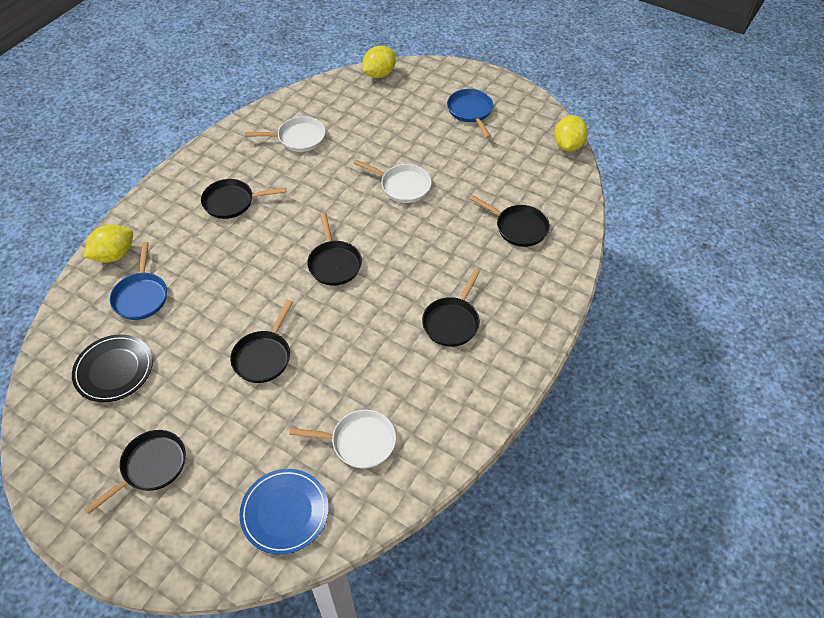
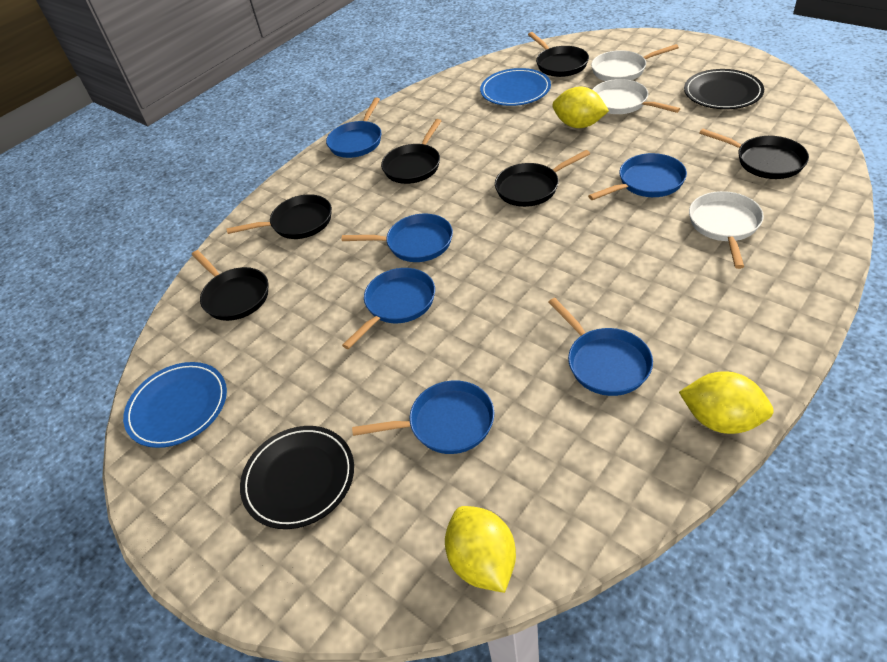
black plate: [72,334,153,402] = 1 -> [240,426,354,529] [684,69,764,109] = 2
blue pan: [110,242,167,320] [447,89,493,138] = 2 -> [326,97,381,158] [342,214,453,262] [342,268,435,349] [352,380,494,454] [548,298,653,396] [588,153,687,200] = 6
blue plate: [239,469,329,555] = 1 -> [123,362,227,448] [480,68,551,106] = 2

